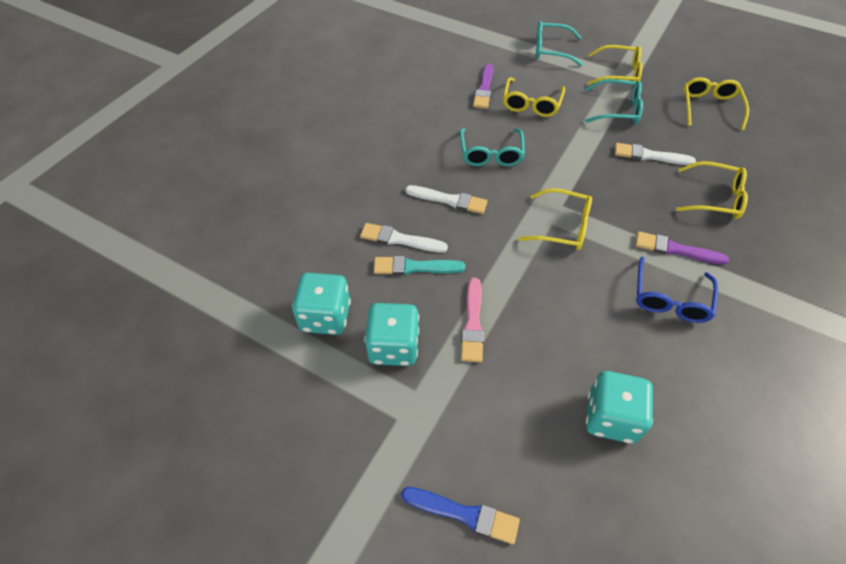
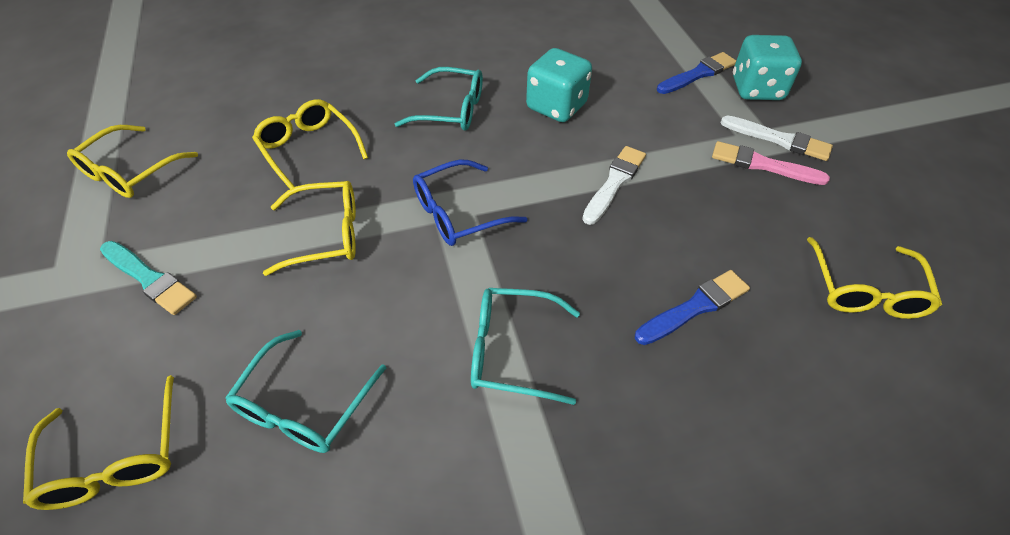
blue brush: [401,487,520,544] = 1 -> [635,270,750,345] [657,52,736,94] = 2
purple brush: [473,63,493,109] [635,231,729,265] = 2 -> none = 0
turquoise dice: [292,273,351,335] [364,303,419,366] [586,371,653,443] = 3 -> [526,48,592,122] [733,35,802,100] = 2
white brush: [360,223,448,253] [405,185,488,214] [615,143,696,165] = 3 -> [582,146,646,225] [720,115,833,161] = 2

